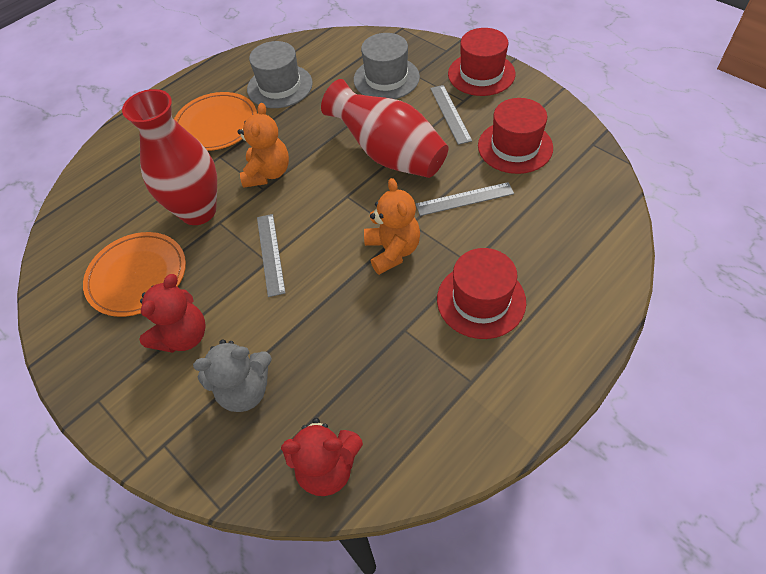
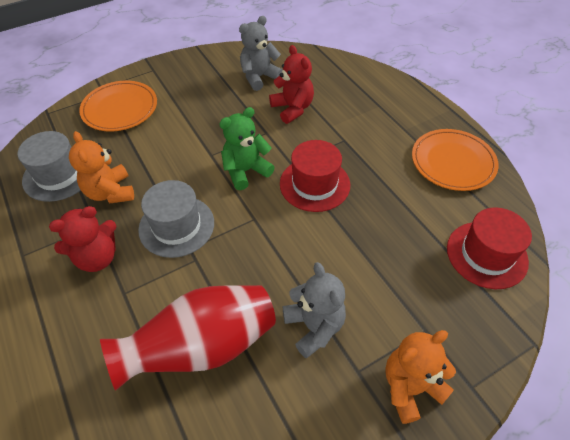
green teddy bear: none = 0 -> [219,107,275,190] = 1
grey ruler: [257,214,286,297] [416,182,514,216] [430,85,472,145] = 3 -> none = 0
grey teddy bear: [193,340,272,412] = 1 -> [239,16,283,91] [283,262,346,358] = 2
red hat: [437,248,526,339] [448,28,516,96] [478,98,553,174] = 3 -> [280,140,350,212] [447,208,532,289] = 2
red vase: [122,89,217,225] [321,79,448,178] = 2 -> [100,285,276,391] = 1

